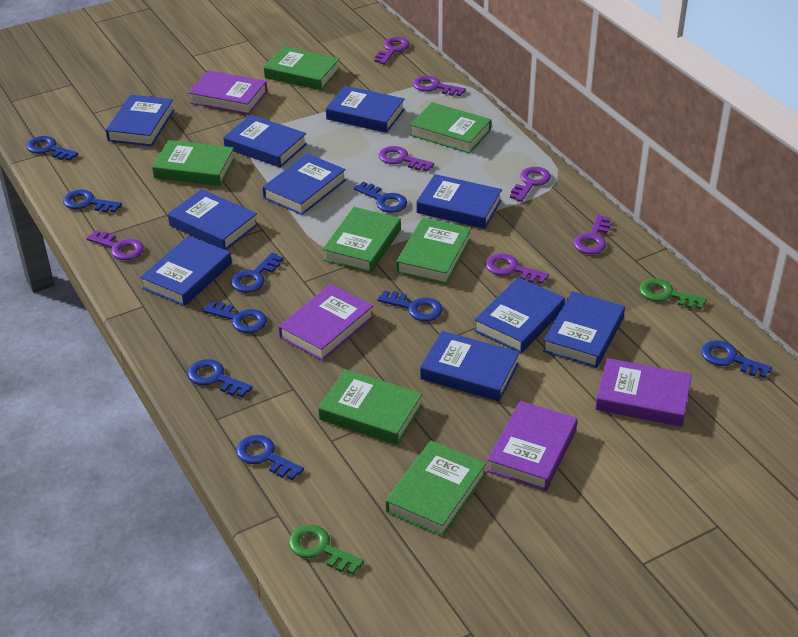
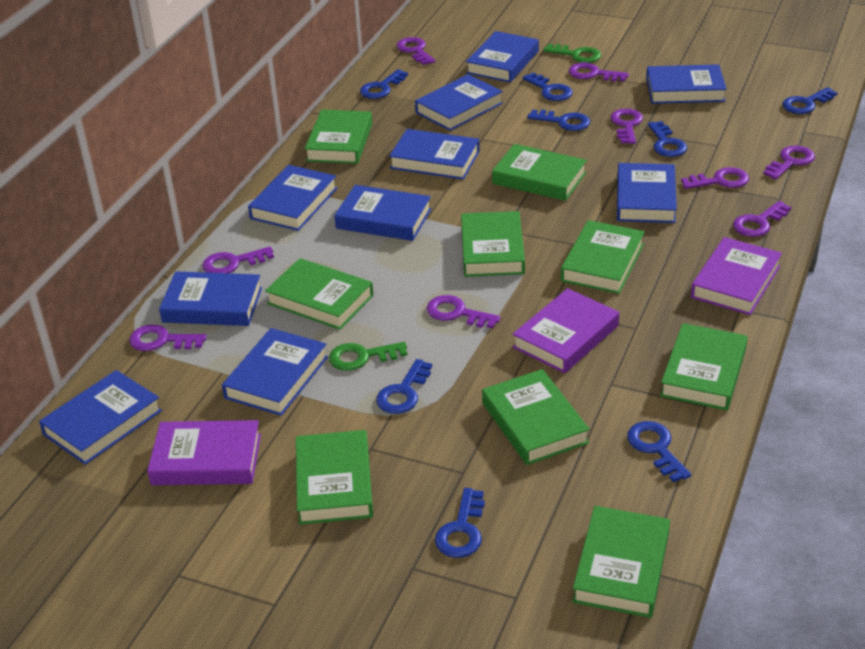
blue key: [26,136,78,161] [63,190,122,213] [188,359,253,397] [203,301,267,333] [231,252,283,293] [236,435,304,480] [354,182,407,213] [377,290,443,321] [701,340,772,378] = 9 -> [360,69,408,99] [376,359,432,414] [435,488,485,558] [523,73,573,101] [527,110,590,131] [627,421,691,482] [648,121,687,157] [783,87,837,114] = 8
green book: [152,140,235,186] [264,46,340,90] [318,369,423,445] [322,207,401,273] [385,441,486,537] [396,217,471,284] [410,102,491,154] = 7 -> [265,258,374,330] [296,430,373,525] [305,110,372,164] [461,211,525,277] [482,369,590,465] [492,144,587,201] [561,220,645,294] [572,506,670,618] [660,323,748,410] = 9
purple book: [188,70,267,115] [278,284,374,361] [487,401,578,491] [595,358,692,427] = 4 -> [147,420,261,485] [513,288,619,373] [691,237,782,315] = 3
purple key: [86,231,144,260] [375,37,410,65] [378,146,434,172] [413,76,466,96] [485,253,549,284] [510,167,551,202] [574,215,611,254] = 7 -> [129,325,207,351] [202,247,274,273] [396,37,435,65] [427,295,501,328] [569,62,629,82] [611,109,643,144] [681,167,749,189] [733,201,791,237] [763,145,815,179] = 9

